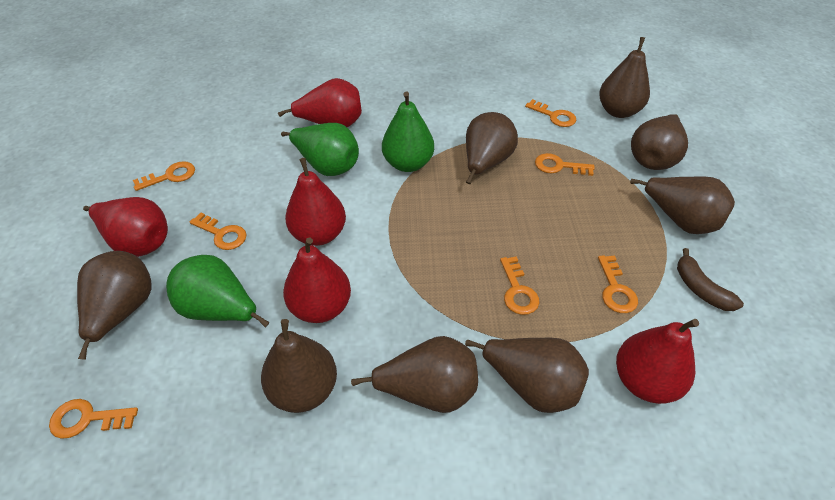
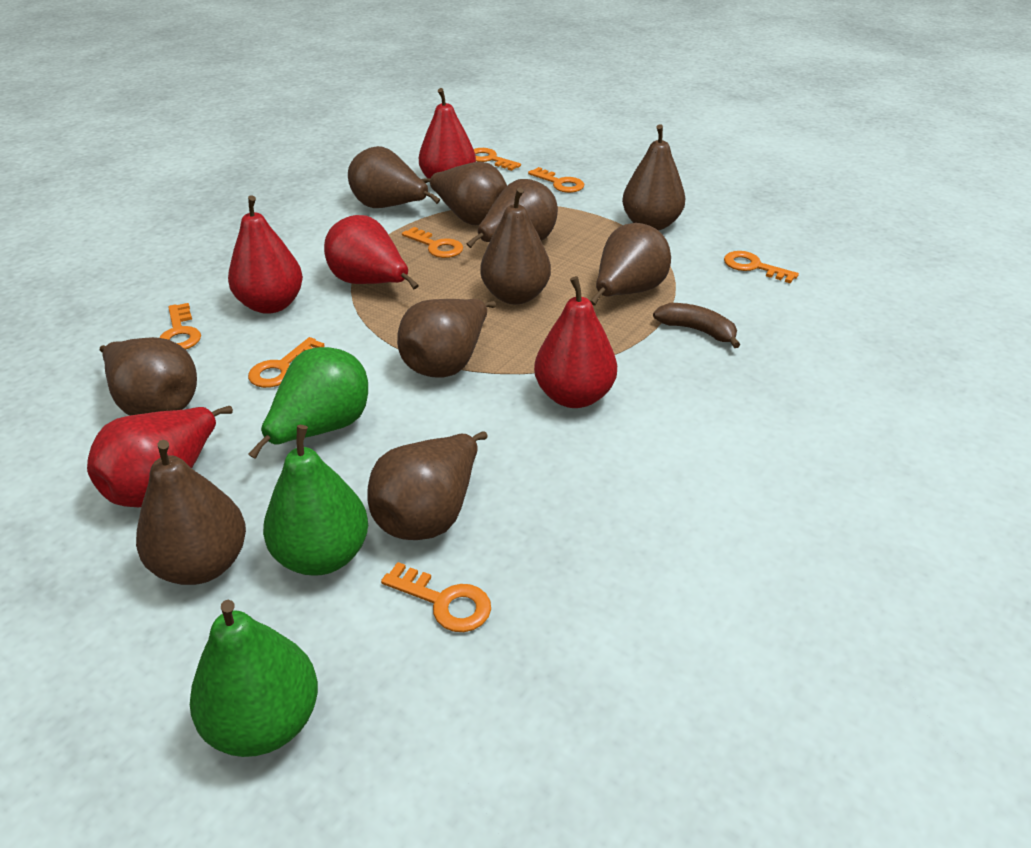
brown pear: [77,251,151,360] [261,319,337,413] [351,336,478,413] [465,338,589,413] [466,112,518,184] [599,37,650,118] [630,177,735,234] [631,114,688,170] = 8 -> [100,337,197,416] [136,440,246,585] [348,146,440,208] [367,431,487,540] [397,299,496,378] [421,162,507,225] [466,179,558,248] [480,188,551,305] [590,223,671,306] [622,124,686,231] = 10

